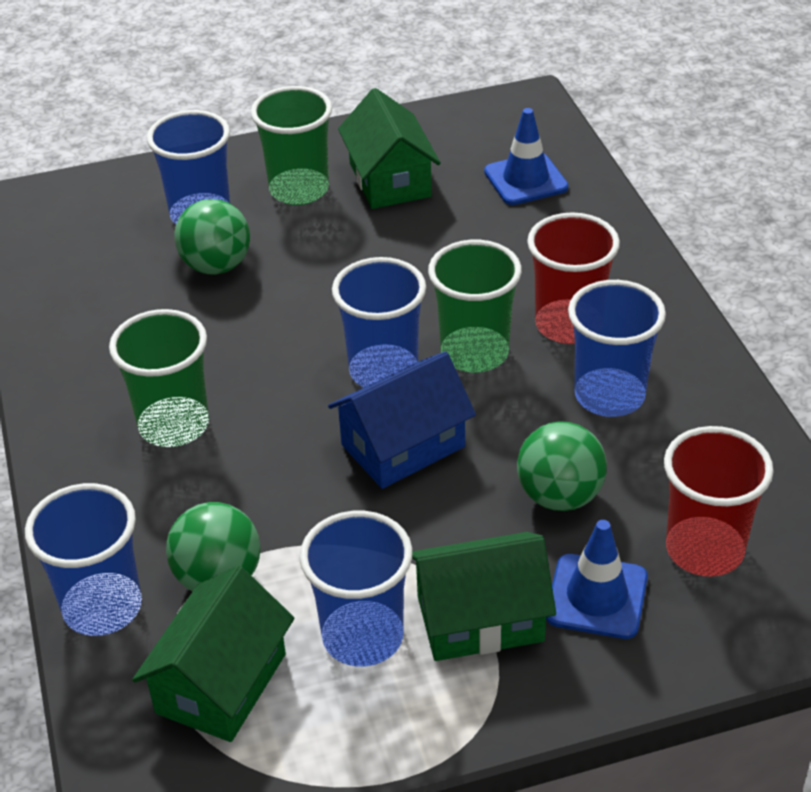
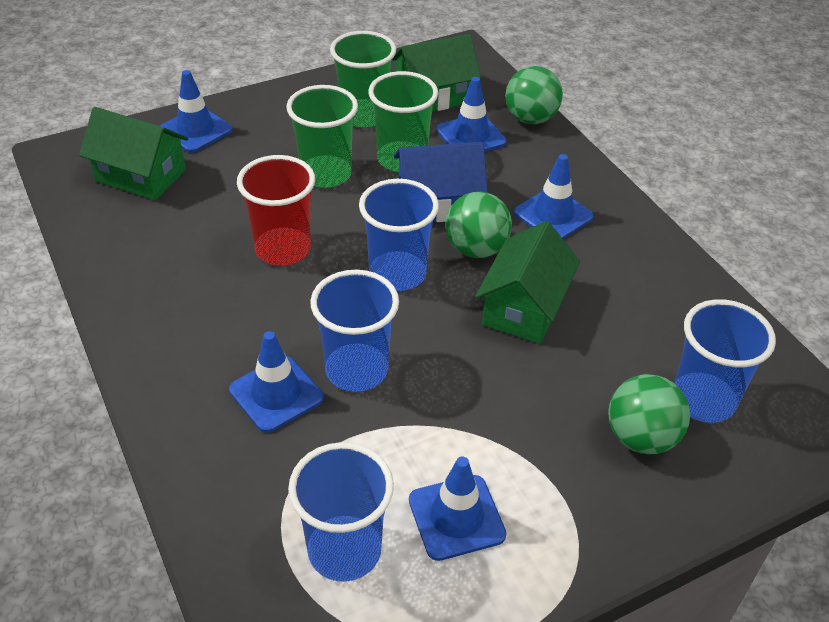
blue cup: [25,483,142,636] [147,110,230,224] [299,511,413,667] [332,257,426,387] [568,280,666,417] = 5 -> [288,442,394,582] [310,270,399,392] [359,179,439,291] [674,299,776,423] = 4
blue traffic cone: [484,108,568,205] [546,520,648,639] = 2 -> [160,70,233,153] [229,331,324,433] [409,456,507,561] [436,77,507,152] [514,154,594,239] = 5
red cup: [527,212,620,344] [664,426,774,577] = 2 -> [237,155,315,266] = 1

